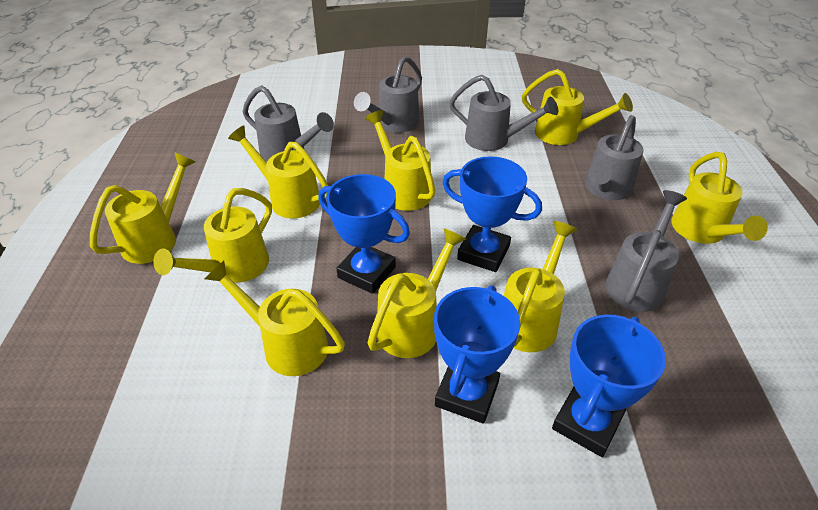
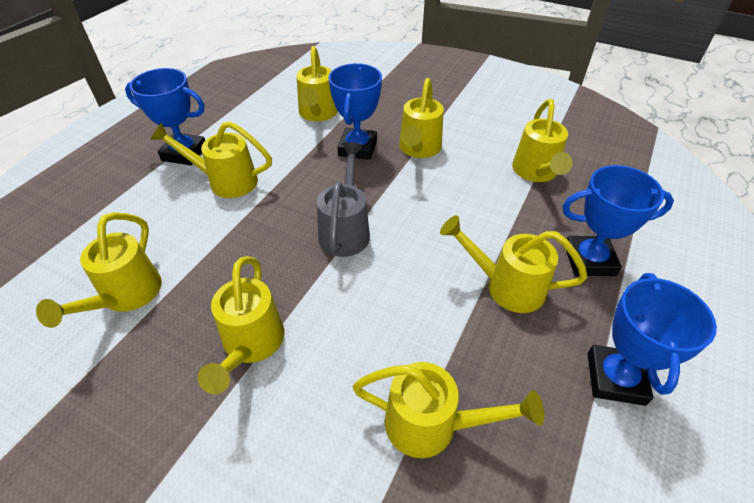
grey watering can: [243,85,334,162] [354,56,422,132] [449,75,558,151] [585,115,644,200] [605,190,687,312] = 5 -> [317,142,370,257] = 1
yellow watering can: [90,152,196,264] [153,188,272,283] [204,260,345,376] [228,126,328,218] [365,110,435,211] [368,228,466,358] [503,221,577,352] [522,69,633,145] [671,152,768,244] = 9 -> [36,212,162,328] [150,121,272,198] [198,256,285,394] [296,46,338,121] [353,362,544,458] [399,78,444,158] [440,215,587,313] [512,99,573,182] = 8

